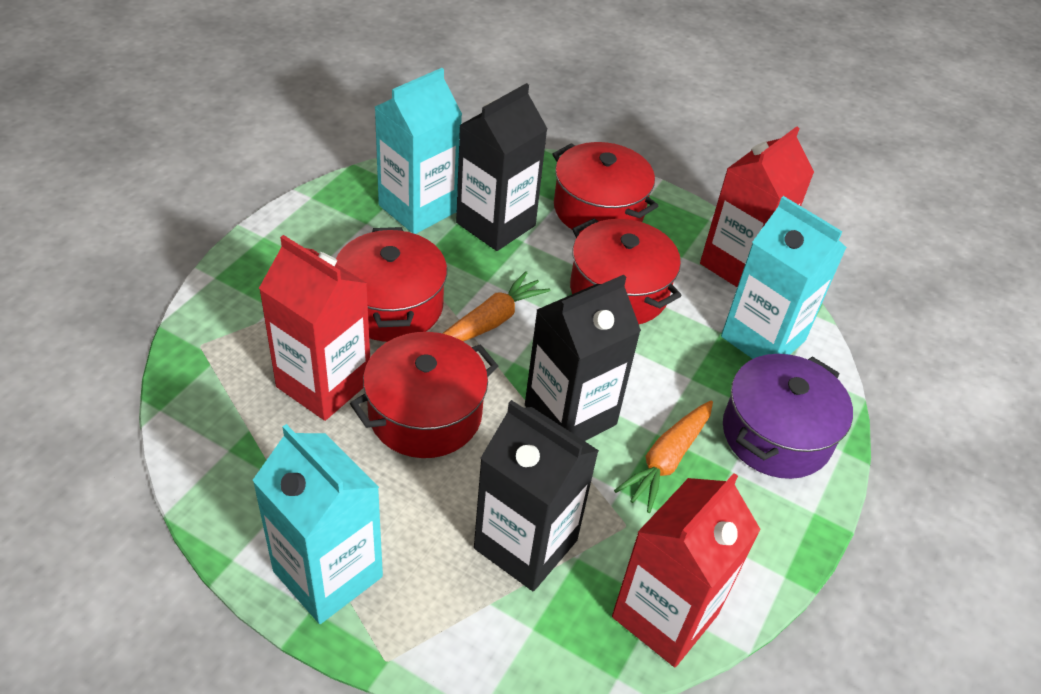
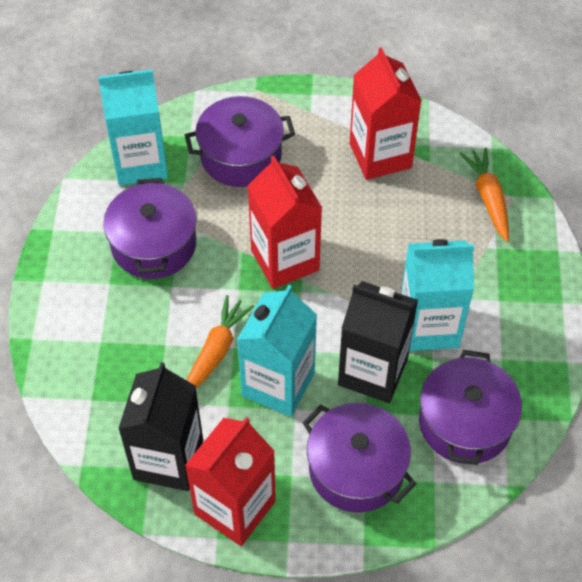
black carton: [456,83,547,251] [474,400,599,591] [525,275,641,441] = 3 -> [118,362,203,491] [338,281,418,403] = 2
purple pot: [723,354,853,479] = 1 -> [103,178,196,279] [185,96,295,187] [302,403,416,513] [419,350,522,465] = 4
red pot: [336,227,447,342] [350,332,498,458] [552,142,658,233] [570,218,682,324] = 4 -> none = 0

